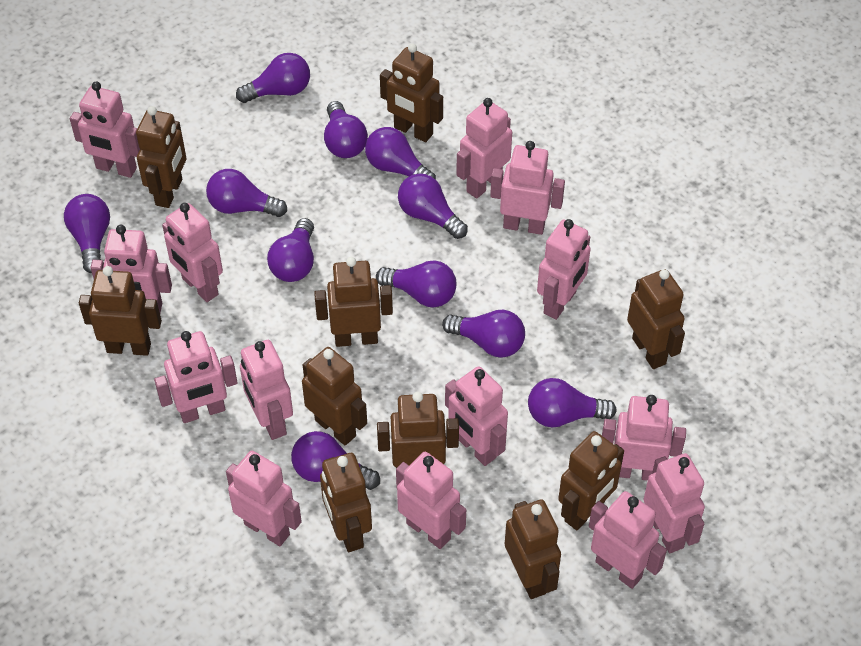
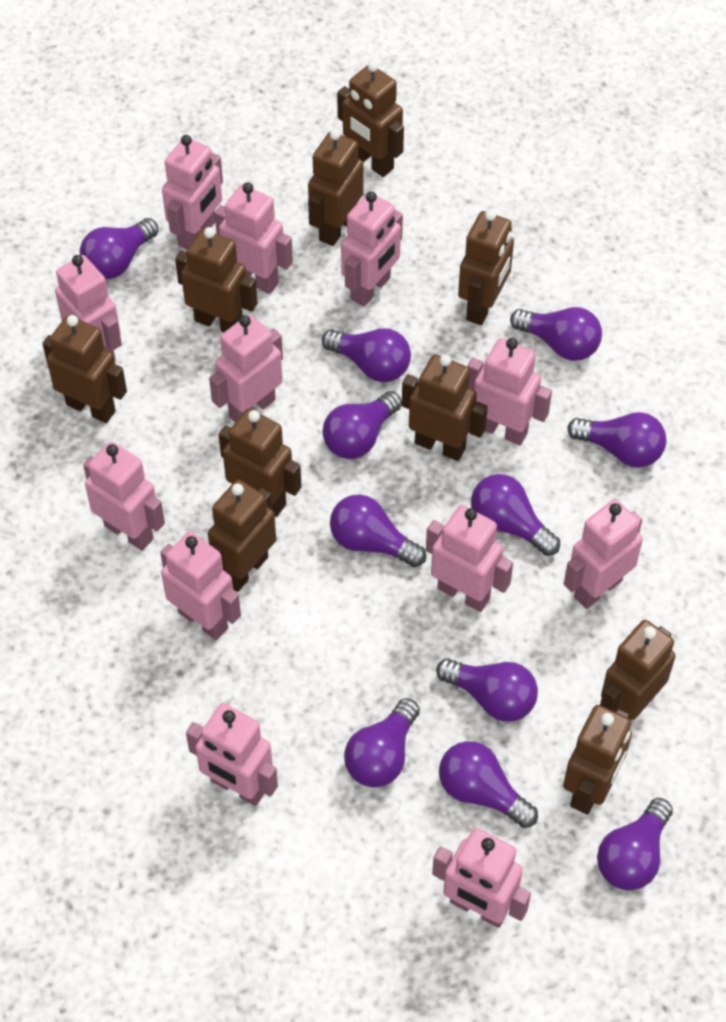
pink robot: [70,81,140,178] [90,225,172,313] [154,331,237,423] [162,203,223,302] [226,451,302,546] [240,340,293,440] [396,452,466,549] [445,366,508,466] [456,98,512,198] [490,141,565,235] [537,219,591,320] [589,491,667,589] [602,395,686,481] [644,453,705,553] = 14 -> [55,255,122,360] [83,442,165,551] [160,532,241,640] [162,135,223,249] [186,703,278,806] [209,315,283,423] [214,182,293,294] [341,191,403,307] [426,505,513,612] [432,828,531,928] [467,338,552,445] [564,499,643,609] = 12

